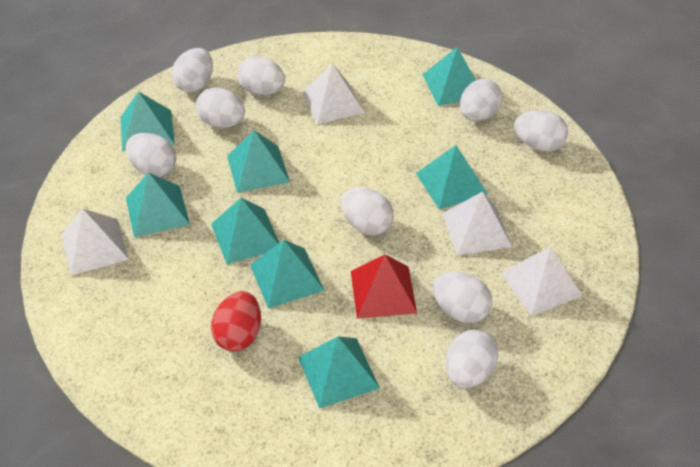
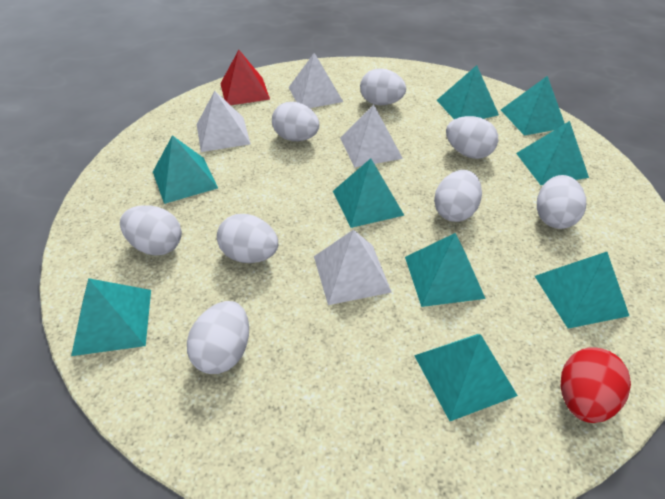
turquoise pyramid: [121,91,175,151] [126,172,190,237] [211,198,279,264] [227,130,290,193] [250,240,325,308] [298,336,380,409] [416,145,488,210] [423,47,476,106] = 8 -> [71,278,151,356] [153,135,218,204] [333,158,404,228] [405,233,486,307] [414,334,518,421] [437,65,499,119] [501,76,565,136] [516,121,589,185] [535,252,629,329] = 9
white egg: [126,133,176,177] [172,48,213,92] [196,87,245,128] [237,56,285,95] [341,187,394,235] [433,272,492,323] [446,330,499,388] [460,79,503,121] [514,110,568,152] = 9 -> [120,205,182,256] [187,301,249,374] [217,214,278,263] [272,102,319,141] [360,68,406,105] [434,170,482,222] [446,116,498,159] [537,175,586,229] = 8

